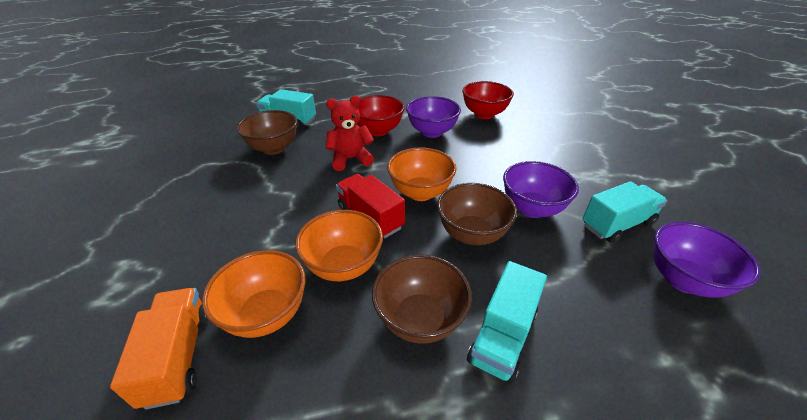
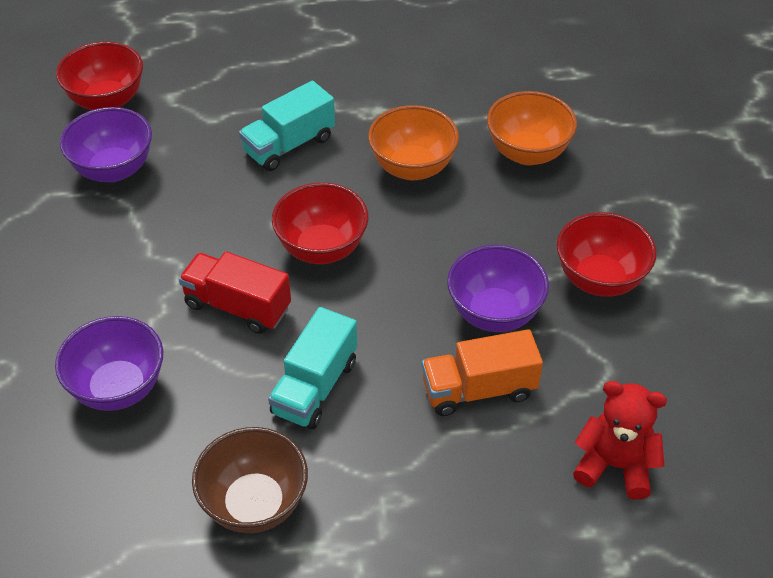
brown bowl: [237,110,298,155] [372,254,472,344] [437,183,517,245] = 3 -> [192,427,308,533] = 1
orange bowl: [202,250,305,338] [295,210,383,281] [387,148,456,201] = 3 -> [368,105,459,181] [487,91,577,165] = 2
red bowl: [357,95,405,136] [462,81,514,119] = 2 -> [56,42,143,110] [272,183,368,264] [557,212,657,297] = 3
turquoise truck: [256,89,316,129] [467,261,547,383] [582,181,667,243] = 3 -> [239,81,335,171] [268,307,357,429] = 2

